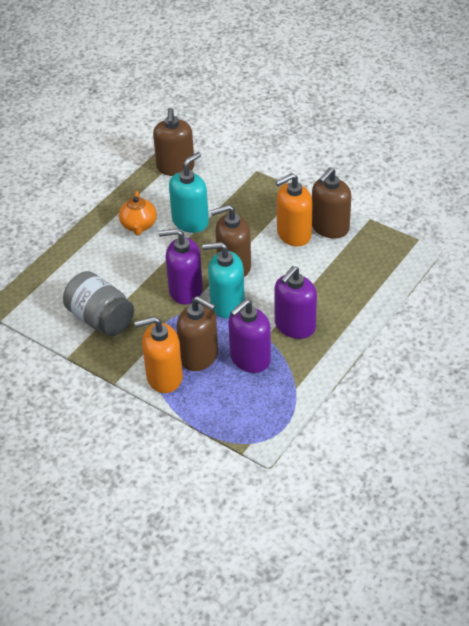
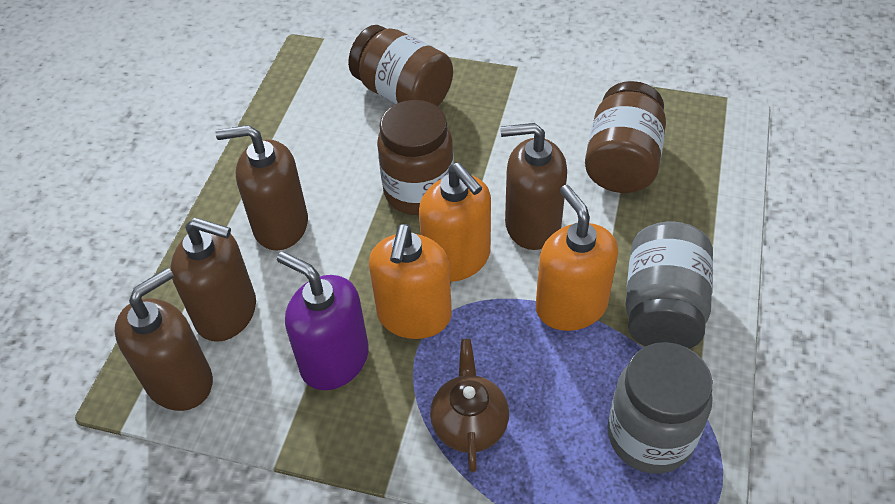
brown jar: none = 0 -> [348,25,453,107] [377,100,454,215] [585,81,666,193] = 3
brown teapot: none = 0 -> [430,339,509,472] = 1
grey jar: [63,271,134,336] = 1 -> [608,342,713,474] [625,222,713,349] = 2
orange soap dispenser: [134,316,183,393] [275,173,313,246] = 2 -> [369,224,452,339] [419,162,491,282] [536,185,618,331] = 3
orange teapot: [119,191,157,235] = 1 -> none = 0
purple soap dispenser: [159,228,203,304] [228,299,271,373] [274,266,317,339] = 3 -> [277,252,369,390] = 1
turquoise soap dispenser: [169,152,209,233] [202,242,245,318] = 2 -> none = 0

